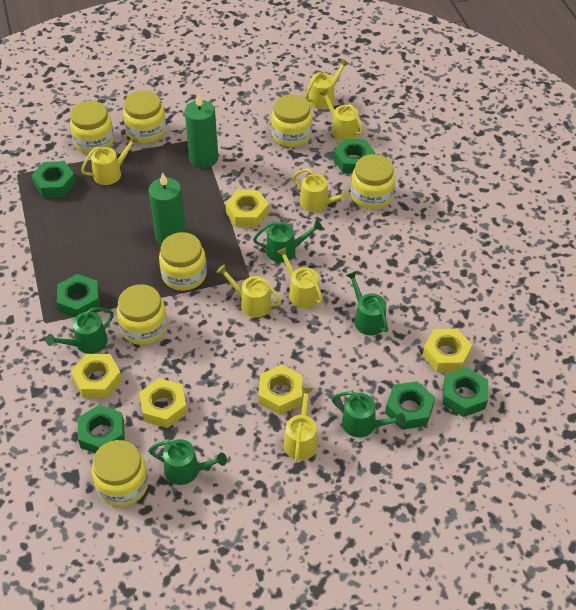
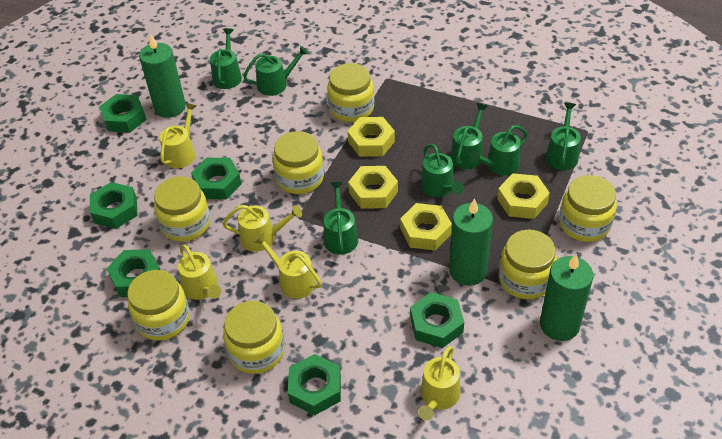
green candle: [149,172,186,245] [185,93,218,168] = 2 -> [139,34,186,118] [449,198,493,286] [540,254,593,341] = 3
green watering can: [46,307,114,354] [149,439,227,485] [253,220,323,262] [331,391,406,438] [346,271,388,335] = 5 -> [210,28,242,89] [243,46,309,96] [324,182,358,255] [421,144,464,197] [450,103,488,169] [469,125,528,175] [546,103,581,170] = 7
yellow nut: [71,354,122,398] [139,378,187,428] [225,190,269,227] [259,365,303,415] [423,329,472,372] = 5 -> [347,117,395,157] [348,166,398,209] [400,203,452,250] [497,173,550,219] = 4
yellow watering can: [81,135,139,185] [216,264,282,318] [277,247,323,309] [284,387,318,462] [293,168,349,212] [305,59,349,109] [319,89,363,141] = 7 -> [160,103,196,168] [178,245,221,300] [222,205,302,252] [254,233,322,299] [418,346,461,421] = 5

